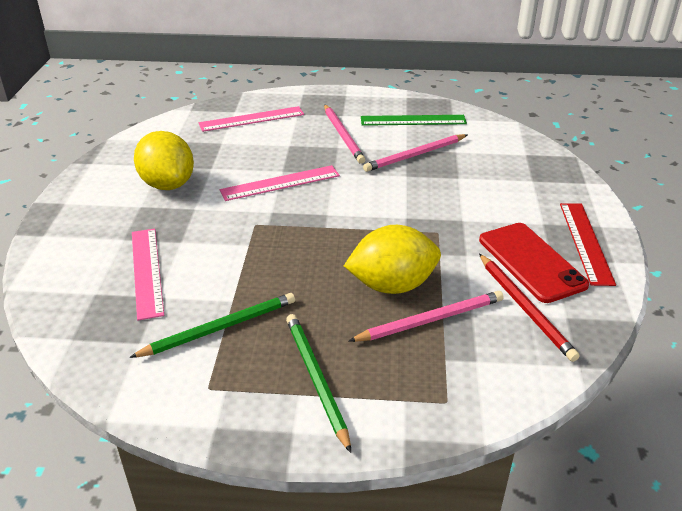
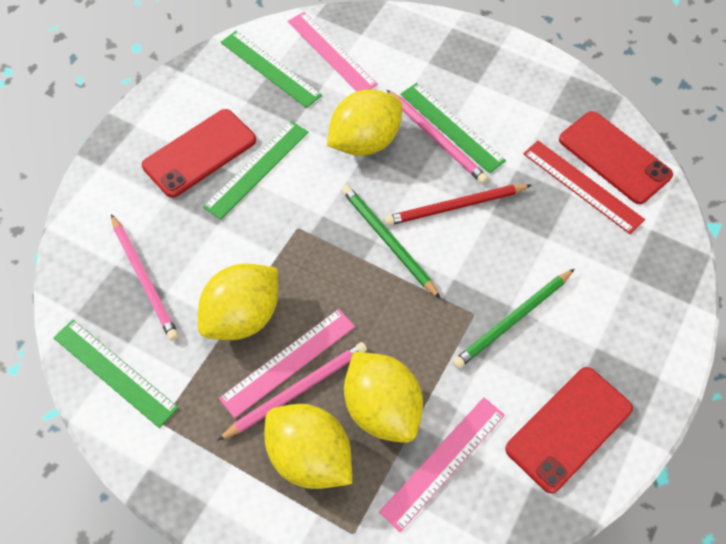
green ruler: [361,115,467,126] = 1 -> [53,320,179,428] [203,121,308,220] [221,31,322,108] [400,83,506,173] = 4
red phone: [479,223,589,303] = 1 -> [142,109,256,198] [505,367,633,493] [559,111,673,204] = 3
yellow lemon: [134,131,194,190] [344,225,441,294] = 2 -> [198,263,278,340] [265,404,352,489] [327,90,402,156] [344,352,423,443] = 4

